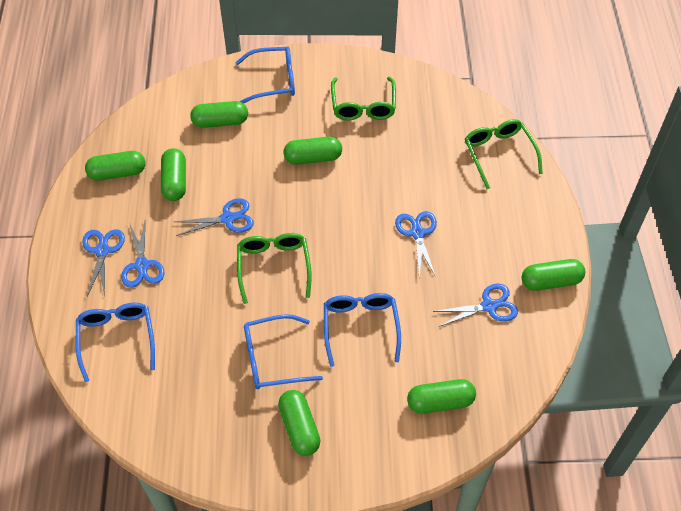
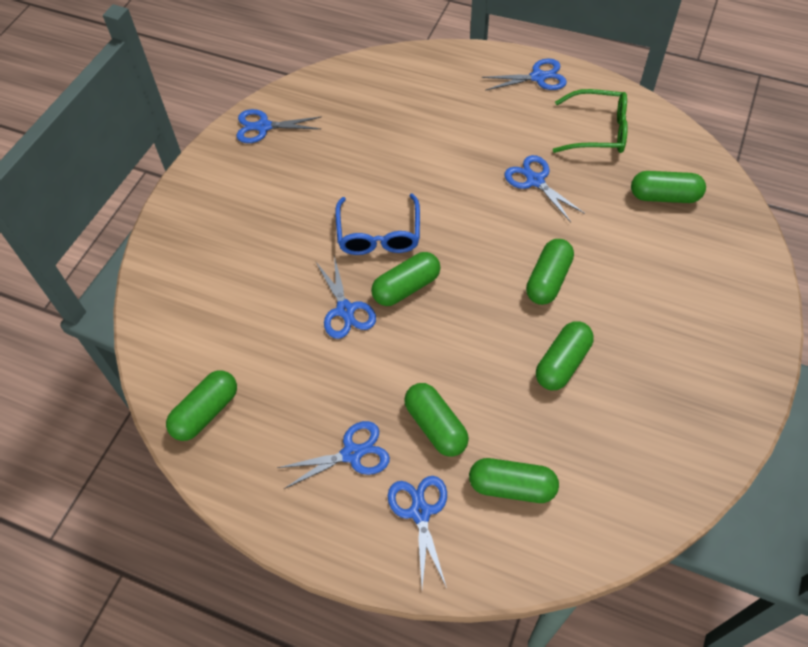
blue glasses: [76,303,155,382] [235,47,295,103] [244,314,323,389] [324,293,401,367] = 4 -> [335,193,420,255] = 1
blue scissors: [82,229,125,297] [121,221,165,288] [175,198,254,236] [395,211,437,277] [433,284,518,327] = 5 -> [236,109,321,143] [277,421,390,489] [315,255,376,339] [388,476,447,588] [482,58,567,91] [505,155,585,222] = 6
green glasses: [237,233,312,304] [331,77,396,121] [465,119,543,189] = 3 -> [553,89,628,153] = 1

